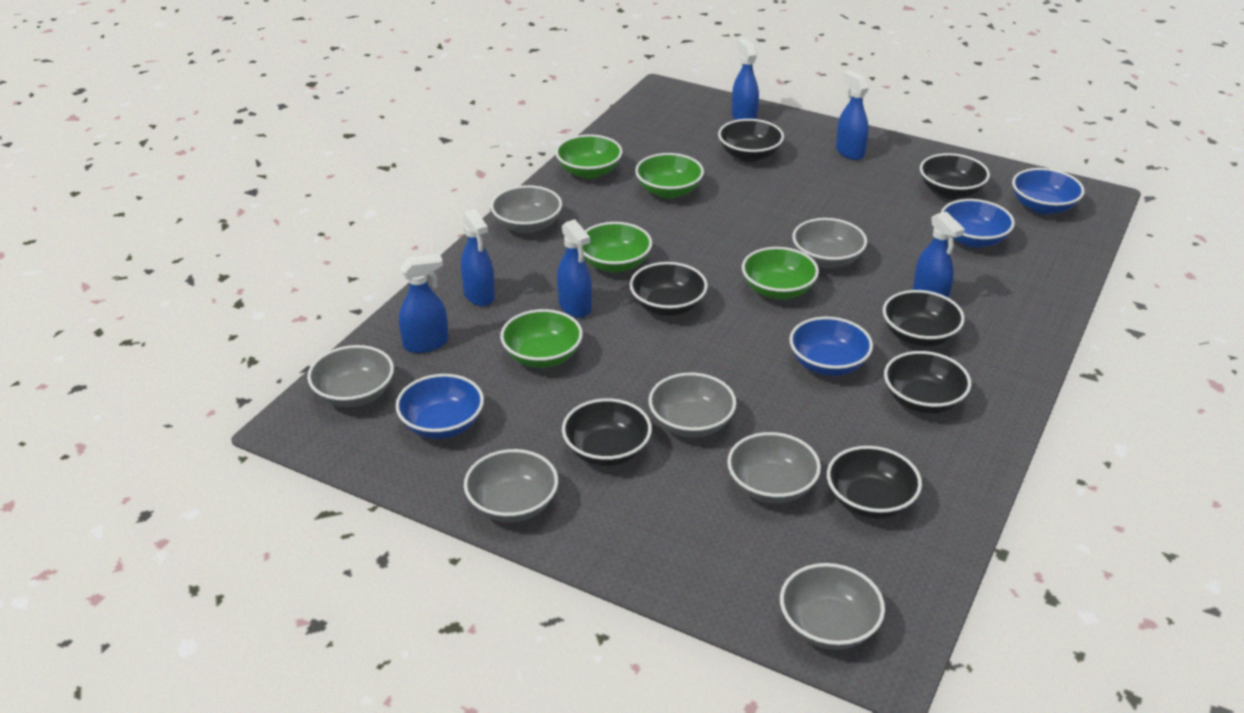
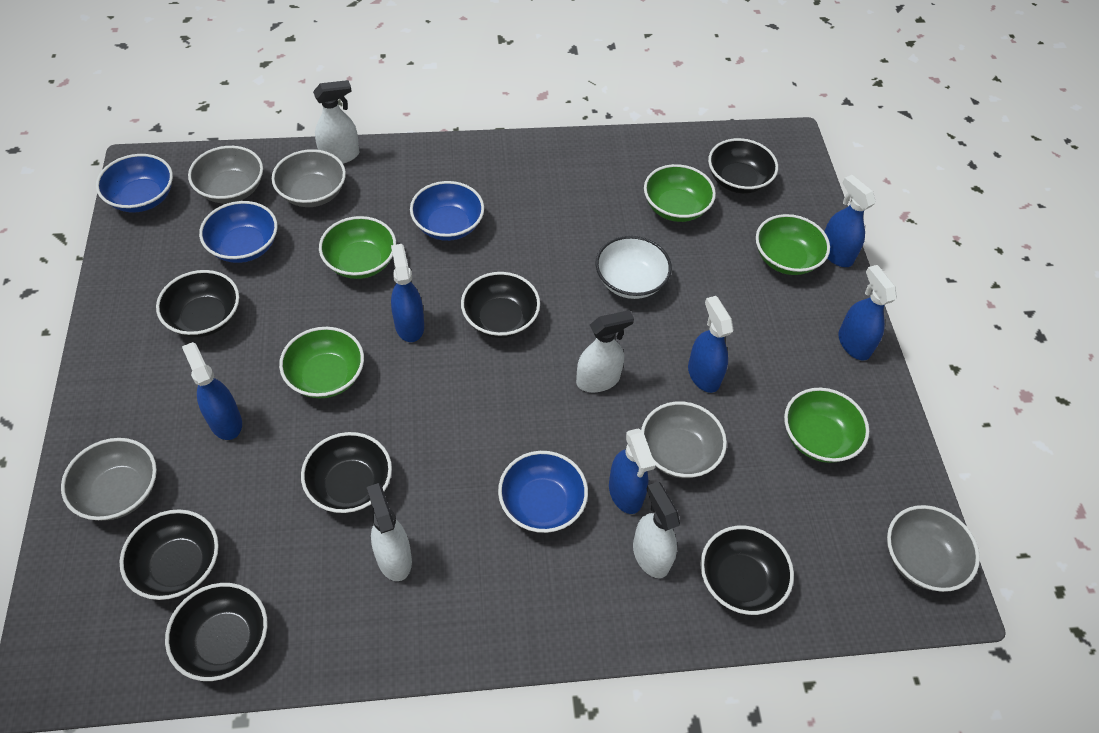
grey bowl: [307,345,394,407] [464,449,558,522] [491,185,562,233] [648,373,736,438] [727,432,821,504] [780,563,885,650] [792,218,867,268] = 7 -> [61,438,157,521] [188,146,263,203] [272,149,346,207] [641,401,727,478] [887,505,980,592] = 5
white bowl: none = 0 -> [595,236,672,299] = 1
white spray bottle: none = 0 -> [313,80,360,164] [367,483,412,581] [576,310,634,392] [633,481,680,578] = 4

